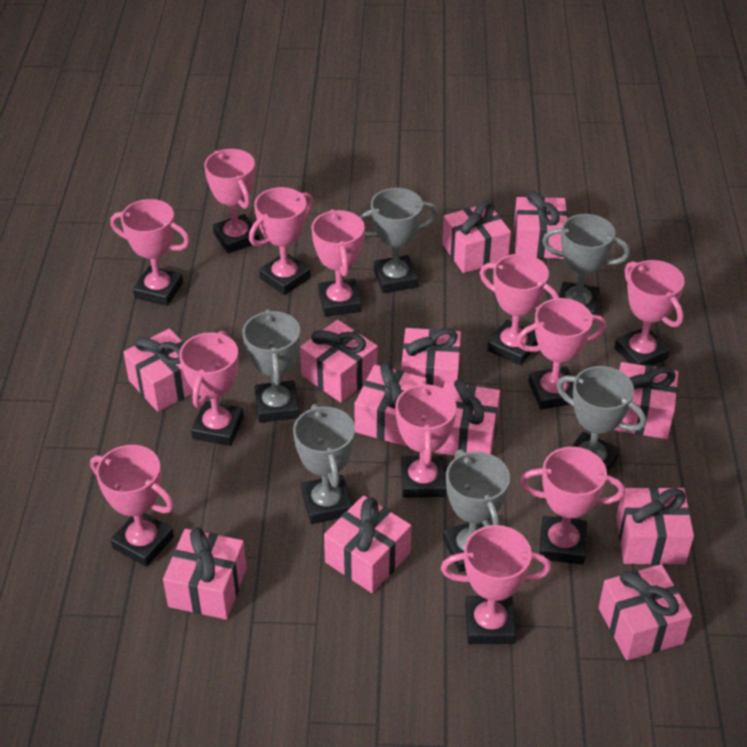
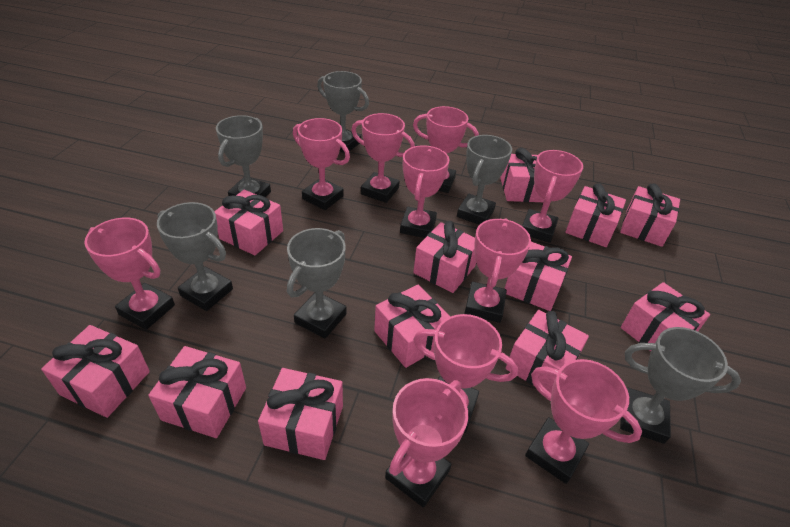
pink trophy: [90,445,174,567] [110,199,190,306] [179,331,244,446] [204,149,260,253] [249,187,313,295] [311,209,365,317] [395,381,456,498] [441,525,551,644] [480,254,560,365] [516,298,606,410] [520,447,625,565] [614,260,685,366] = 12 -> [84,218,175,330] [293,118,350,210] [351,113,415,203] [385,378,468,508] [400,145,449,238] [413,106,479,193] [413,314,518,433] [465,218,531,323] [522,150,583,243] [525,359,642,484] = 10

